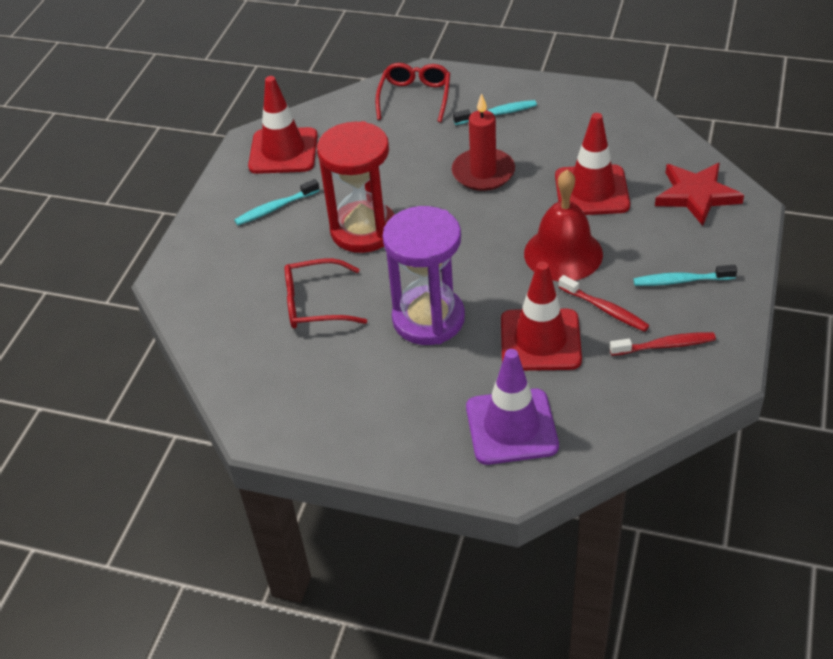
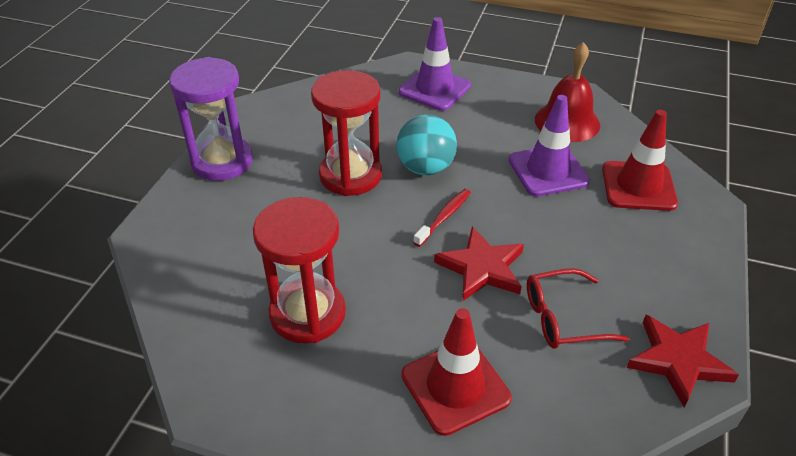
purple traffic cone: [466,349,559,465] = 1 -> [399,17,471,111] [509,95,590,196] = 2
red candle: [452,93,515,191] = 1 -> none = 0
red glasses: [285,258,367,329] [375,63,450,123] = 2 -> [527,268,629,349] = 1
red hourglass: [317,121,395,253] = 1 -> [253,197,346,343] [311,70,382,196] = 2
red star: [655,163,744,226] = 1 -> [434,227,524,301] [627,315,739,408] = 2
red toothbrush: [559,275,650,332] [610,332,716,356] = 2 -> [413,189,471,247] = 1
red traffic cone: [248,76,318,174] [501,261,582,371] [555,113,630,215] = 3 -> [401,308,511,436] [602,110,678,211] = 2
turquoise ball: none = 0 -> [396,114,457,175] = 1
turquoise toothbrush: [234,179,320,225] [453,100,537,125] [633,265,737,286] = 3 -> none = 0

